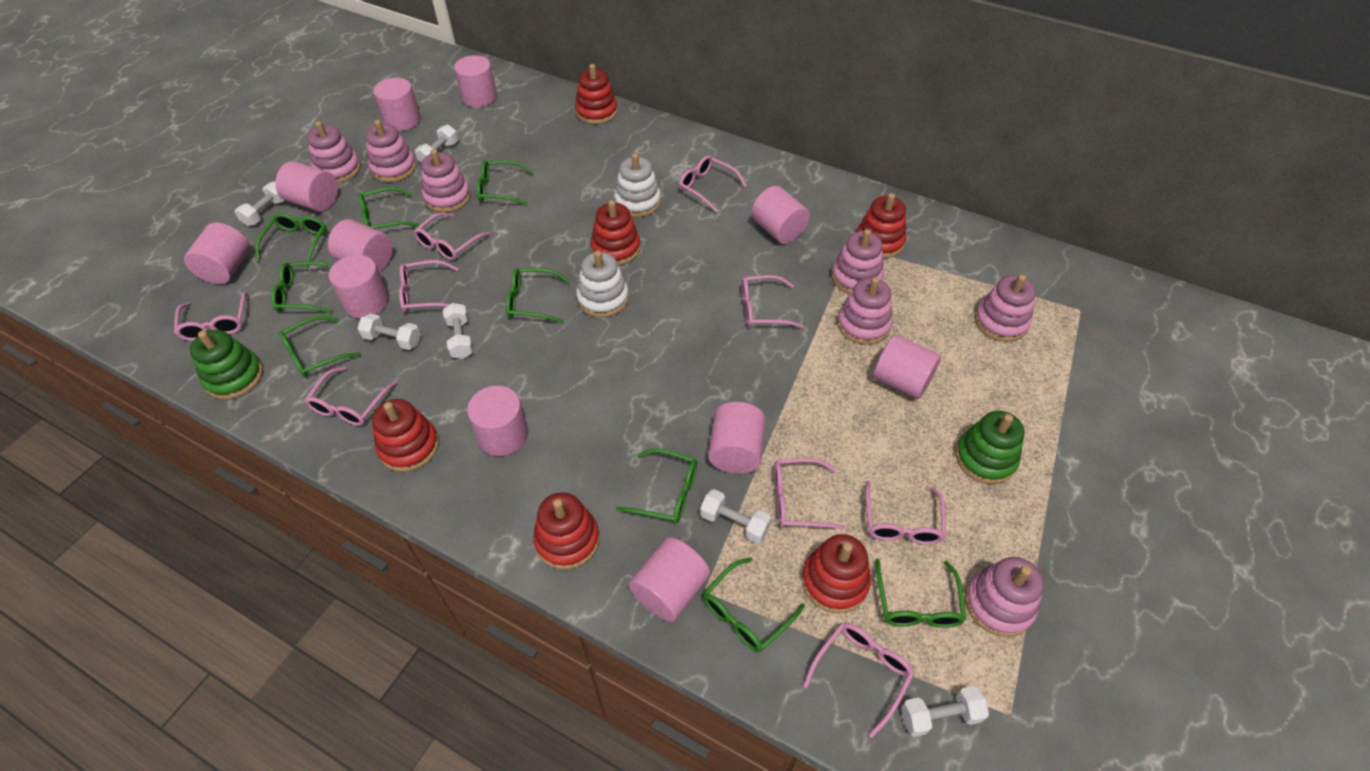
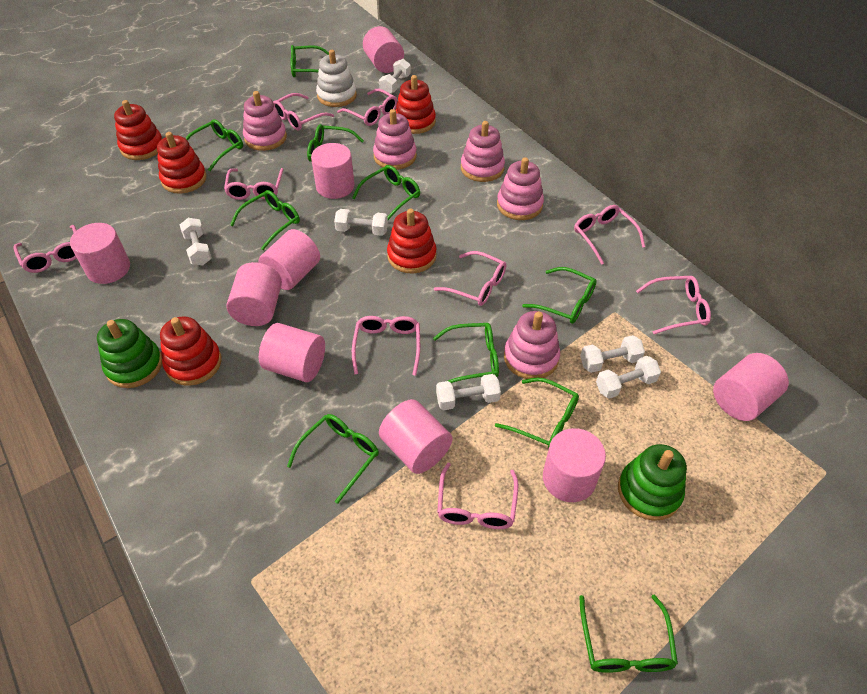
green glasses: [256,213,327,268] [271,261,333,314] [279,316,361,377] [358,187,420,229] [477,160,534,206] [506,268,570,323] [615,449,697,523] [703,557,805,652] [875,559,966,628] = 9 -> [185,119,243,171] [230,190,300,250] [287,414,379,504] [290,45,329,77] [307,124,364,162] [352,165,420,220] [433,323,499,383] [495,377,579,448] [522,267,597,324] [579,594,678,673] = 10
pink cylinder: [184,223,250,284] [275,161,338,211] [328,219,393,272] [329,255,389,318] [373,78,421,131] [454,55,497,107] [467,386,528,456] [629,537,710,622] [708,402,766,474] [752,186,810,244] [873,335,941,399] = 11 -> [70,223,130,284] [226,262,282,326] [258,229,320,290] [259,323,325,382] [311,143,354,199] [363,26,404,73] [379,399,453,474] [543,428,606,502] [713,353,789,421] = 9
pink stacking toy: [307,121,361,184] [366,120,416,182] [421,149,471,213] [831,229,884,294] [837,277,892,345] [965,557,1044,637] [974,274,1036,342] = 7 -> [243,91,287,151] [373,109,417,170] [461,121,505,182] [497,157,544,220] [504,311,560,379] = 5
red stacking toy: [372,399,439,472] [533,492,600,570] [575,64,618,124] [591,200,641,265] [802,534,871,613] [857,193,906,258] = 6 -> [114,100,162,160] [157,132,207,194] [160,316,222,386] [387,209,437,273] [396,75,436,134] = 5
white stacking toy: [576,251,629,317] [614,153,661,217] = 2 -> [316,50,357,107] = 1

